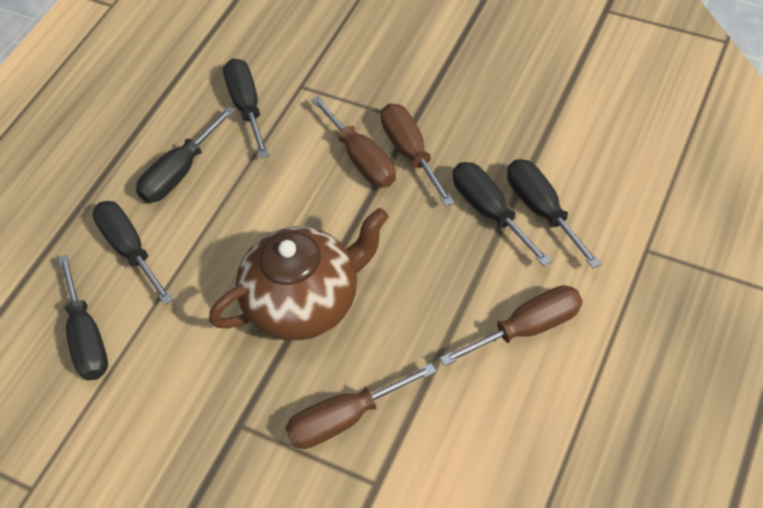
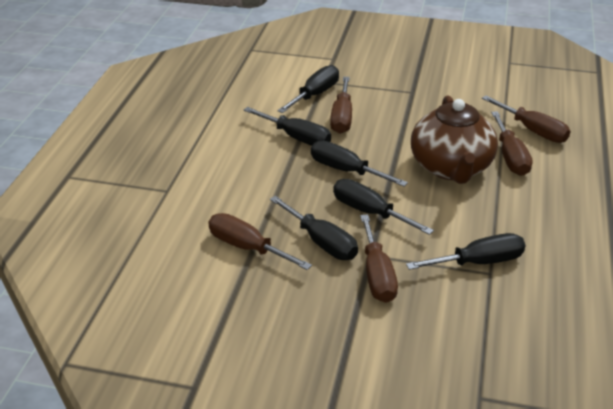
brown screwdriver: [285,363,436,449] [311,96,396,188] [380,104,454,206] [440,285,583,366] = 4 -> [208,213,312,270] [330,77,352,134] [360,214,398,303] [482,96,570,143] [491,111,533,176] = 5

